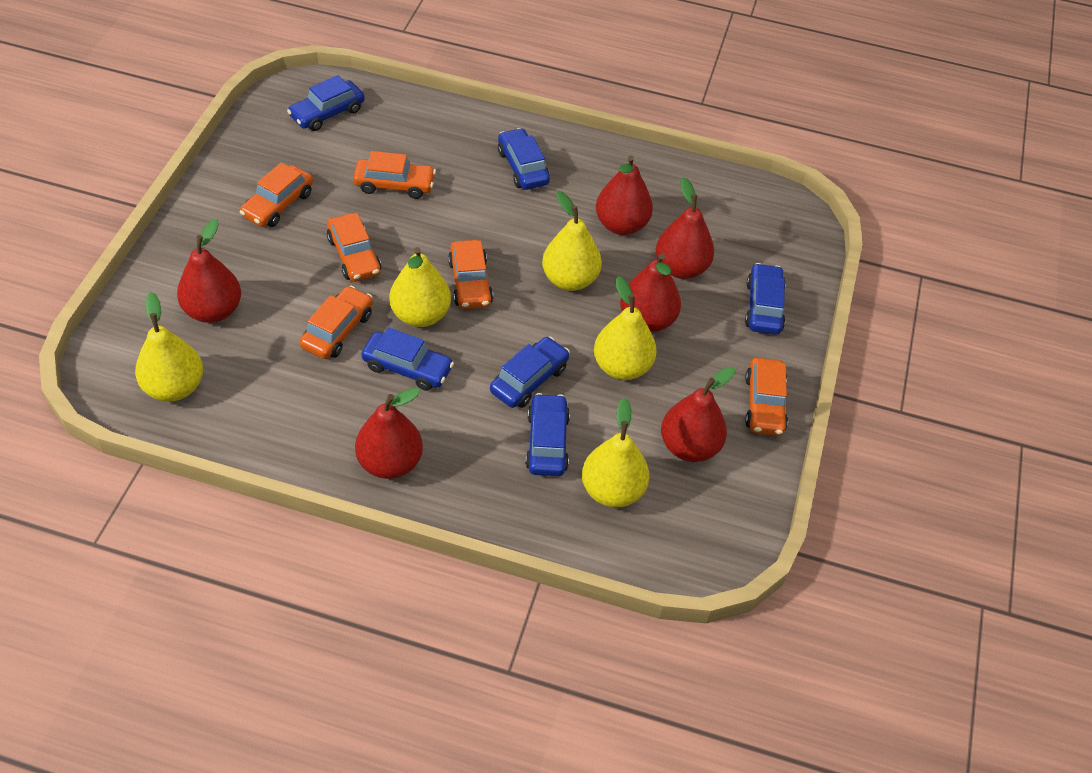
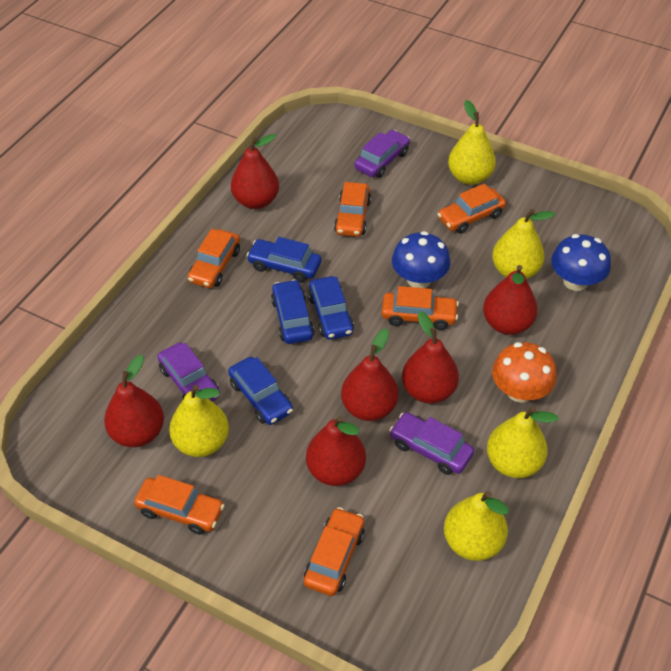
blue car: [287,75,365,131] [361,327,454,391] [490,337,570,408] [498,128,550,190] [525,393,570,476] [745,263,786,335] = 6 -> [228,357,293,425] [246,237,321,282] [271,279,315,344] [308,276,354,340] = 4
blue mushroom: none = 0 -> [392,231,450,288] [551,234,611,291] = 2
orange mushroom: none = 0 -> [492,342,557,403] = 1
purple car: none = 0 -> [157,343,220,402] [354,130,410,178] [389,412,474,475] = 3

